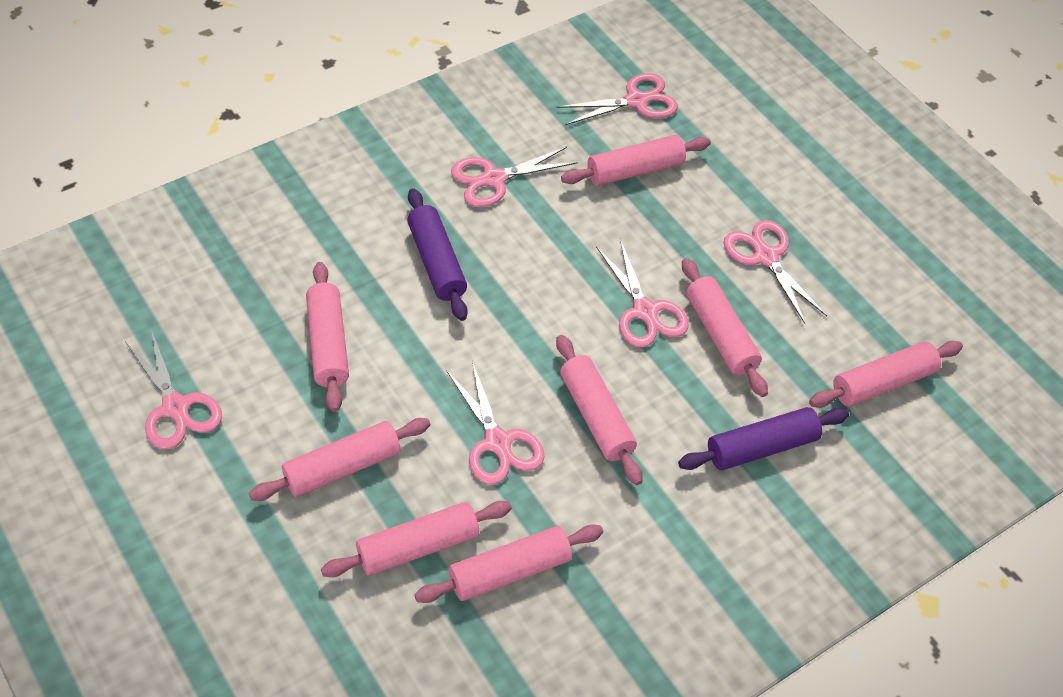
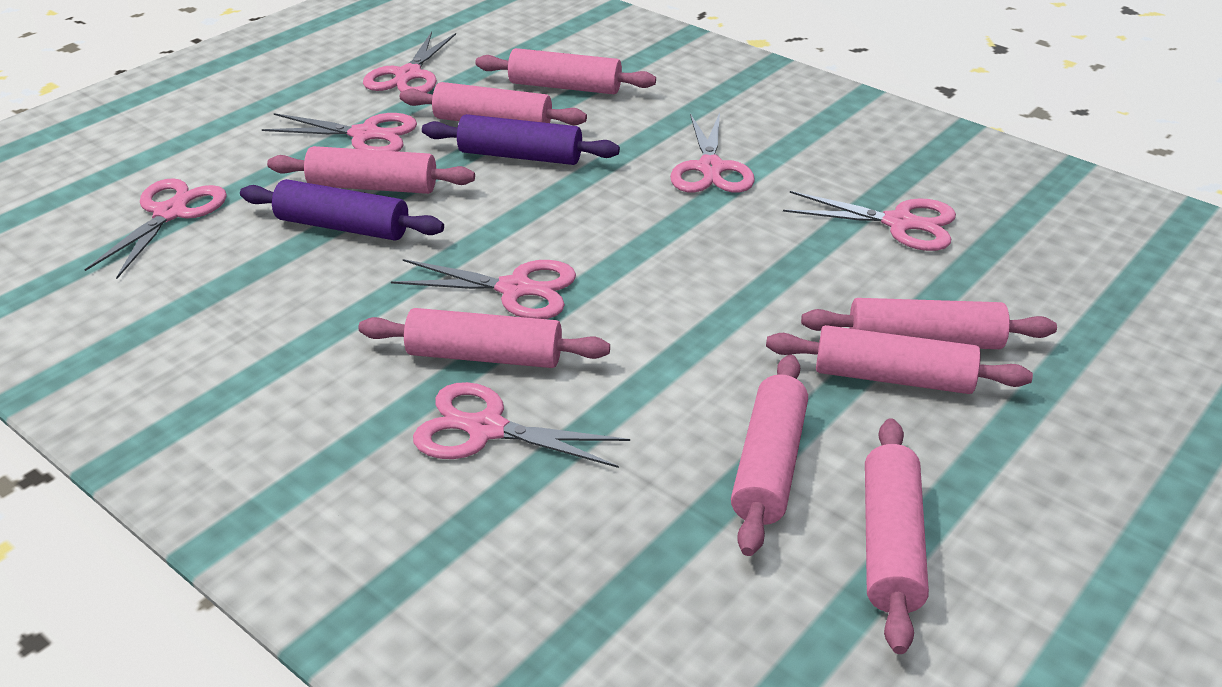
pink scissors: [126,330,222,450] [446,361,544,485] [451,147,578,207] [557,73,678,125] [596,239,689,348] [723,220,827,324] = 6 -> [84,178,227,279] [262,113,417,151] [363,32,456,93] [391,259,576,319] [413,382,630,468] [670,112,755,193] [783,191,956,251] = 7

